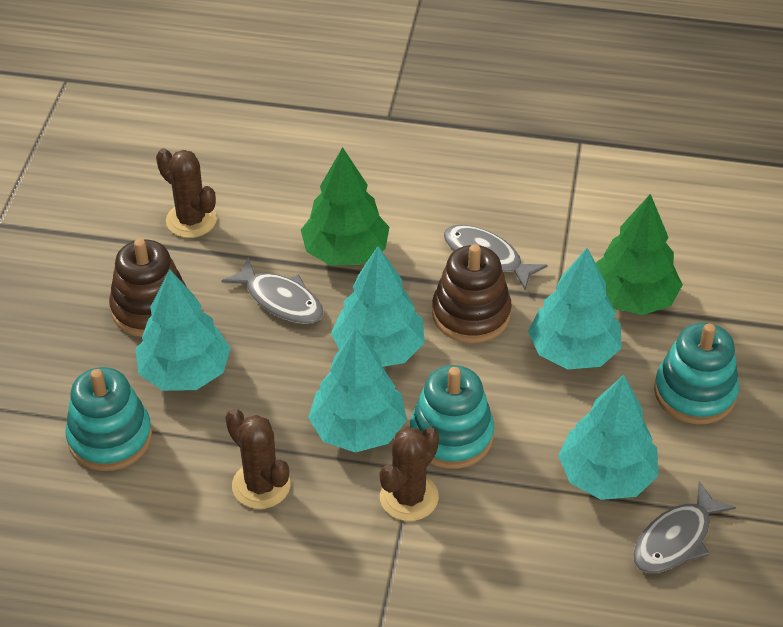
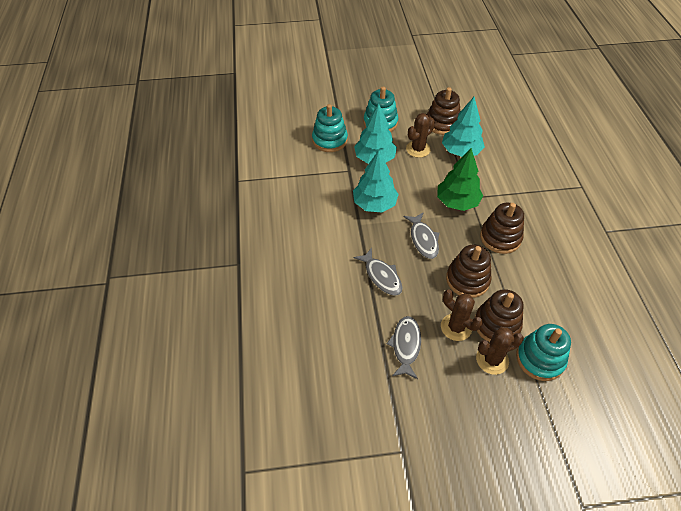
brown stacking toy: [109,239,186,337] [432,244,512,343] = 2 -> [427,87,461,135] [446,244,492,298] [475,289,524,342] [480,203,524,254] = 4
green tree: [301,147,389,266] [596,194,683,315] = 2 -> [437,148,483,211] = 1
turquoise tree: [136,269,231,391] [308,327,407,453] [331,246,425,367] [528,248,622,370] [558,375,658,500] = 5 -> [353,150,399,212] [354,104,397,164] [442,97,485,157] = 3

